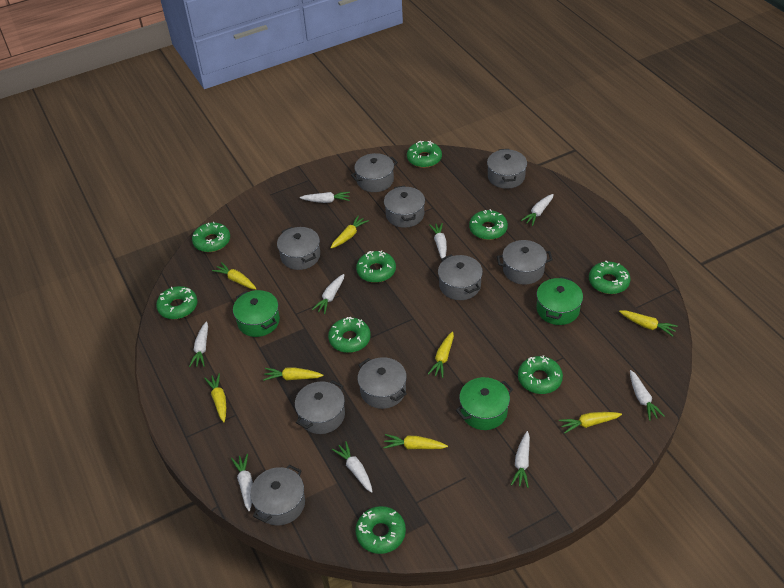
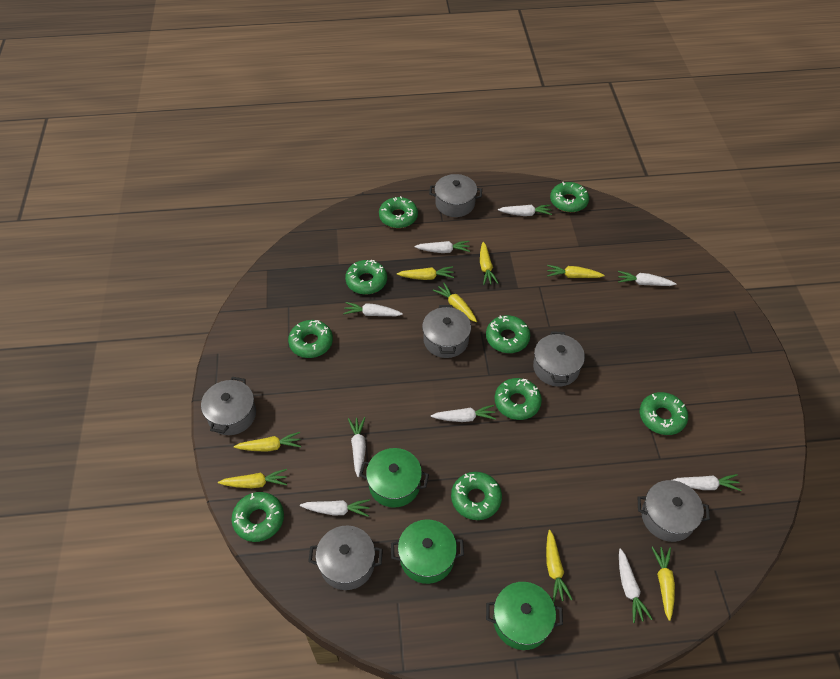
grey pot: [250,465,305,525] [277,227,320,270] [295,380,345,434] [351,153,398,192] [358,357,407,409] [384,185,425,228] [438,255,483,300] [487,149,527,189] [497,240,553,285] = 9 -> [201,377,256,435] [308,526,383,590] [422,305,471,358] [429,174,482,217] [533,331,585,387] [638,480,710,542] = 6

